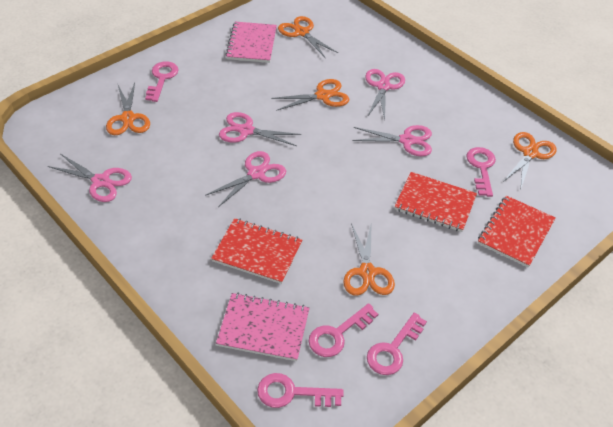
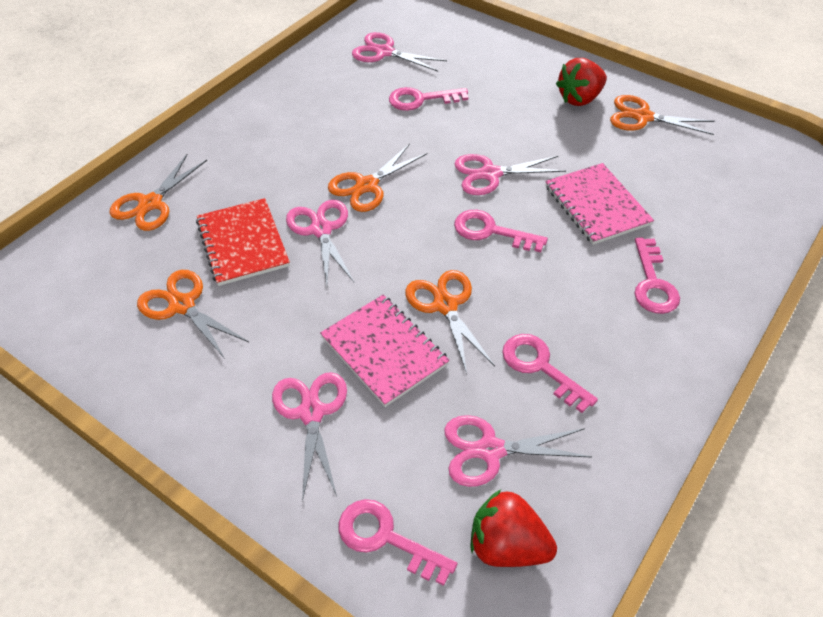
red notebook: [211,218,302,284] [394,172,477,232] [478,196,556,267] = 3 -> [196,198,290,286] = 1
red strawberry: none = 0 -> [471,489,557,567] [556,58,607,106] = 2

